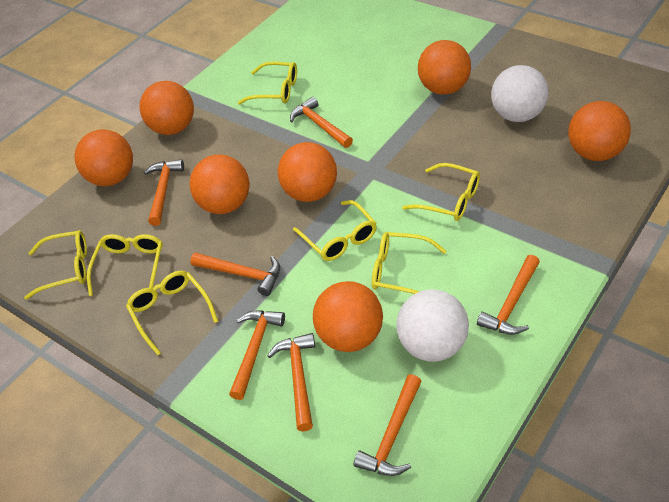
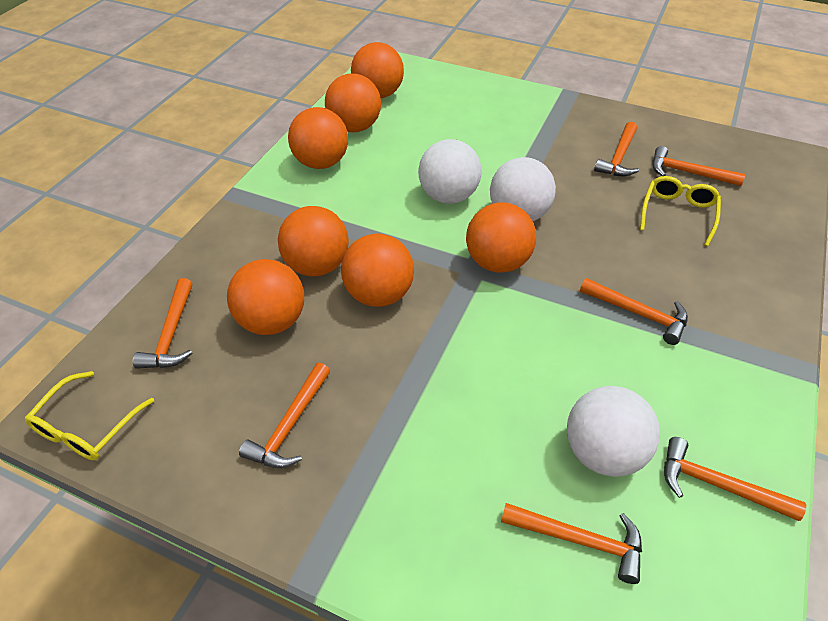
white ball: [397,289,469,362] [491,65,549,122] = 2 -> [418,139,481,204] [490,157,556,221] [567,386,660,477] = 3
yellow glasses: [24,230,87,300] [87,234,163,296] [126,271,218,355] [238,62,297,105] [293,200,377,261] [372,232,446,294] [402,163,480,221] = 7 -> [25,371,154,460] [640,176,721,246] = 2

